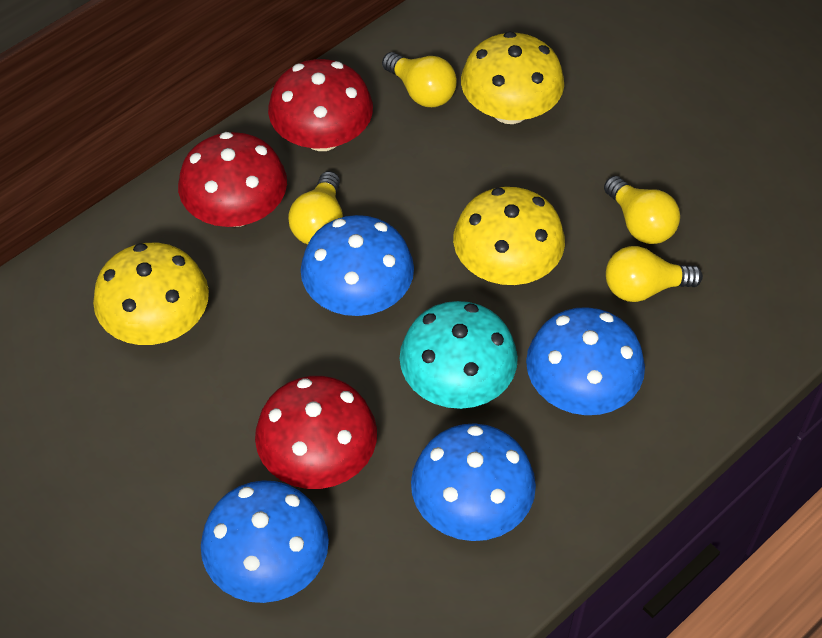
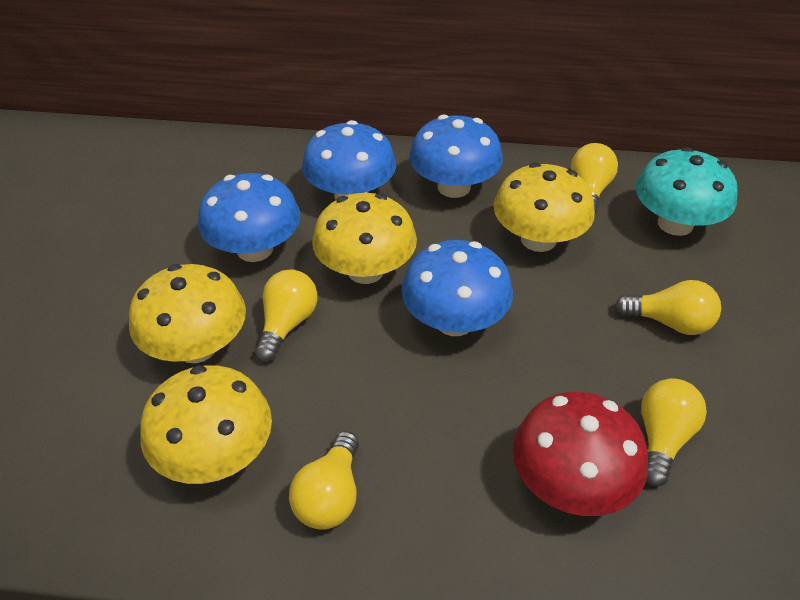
red mushroom: [178,132,287,227] [255,376,377,489] [268,59,373,151] = 3 -> [513,392,648,516] = 1
yellow light bulb: [288,171,343,245] [382,52,457,107] [604,176,680,244] [606,246,703,302] = 4 -> [255,269,318,362] [289,431,359,530] [571,143,618,214] [615,280,721,335] [641,378,707,487] = 5
yellow mushroom: [93,243,209,345] [453,187,565,285] [461,31,564,124] = 3 -> [129,264,246,363] [140,365,272,484] [312,193,417,284] [494,162,595,252] = 4

